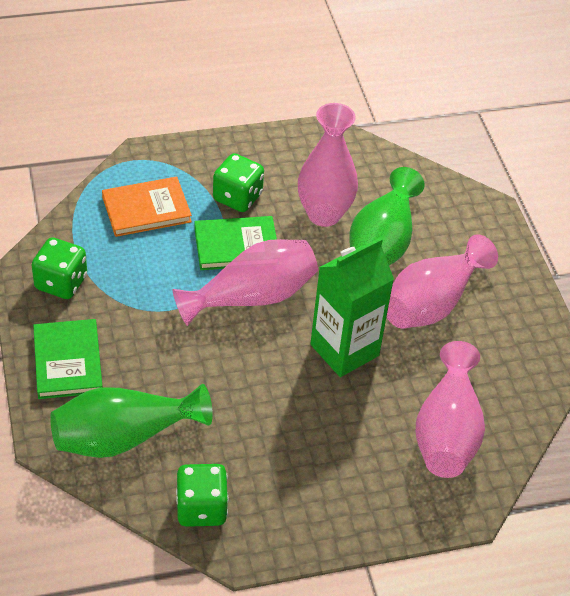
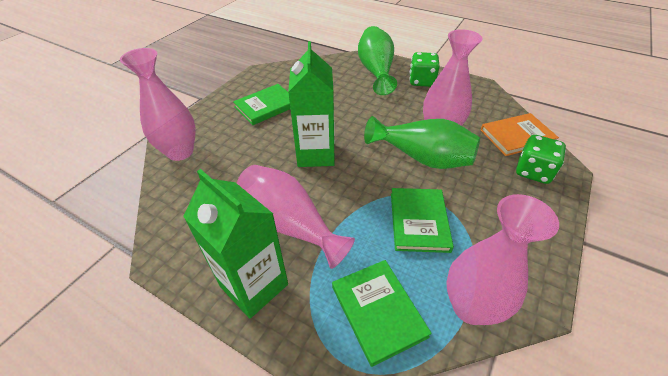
green book: [33,319,103,399] [194,216,277,270] = 2 -> [233,84,290,125] [332,260,432,367] [391,188,454,253] = 3
green carton: [310,237,394,377] = 1 -> [183,169,288,318] [288,41,335,167] = 2
green dice: [32,237,87,299] [176,464,229,527] [213,153,264,212] = 3 -> [409,52,440,87] [516,135,566,184] = 2

